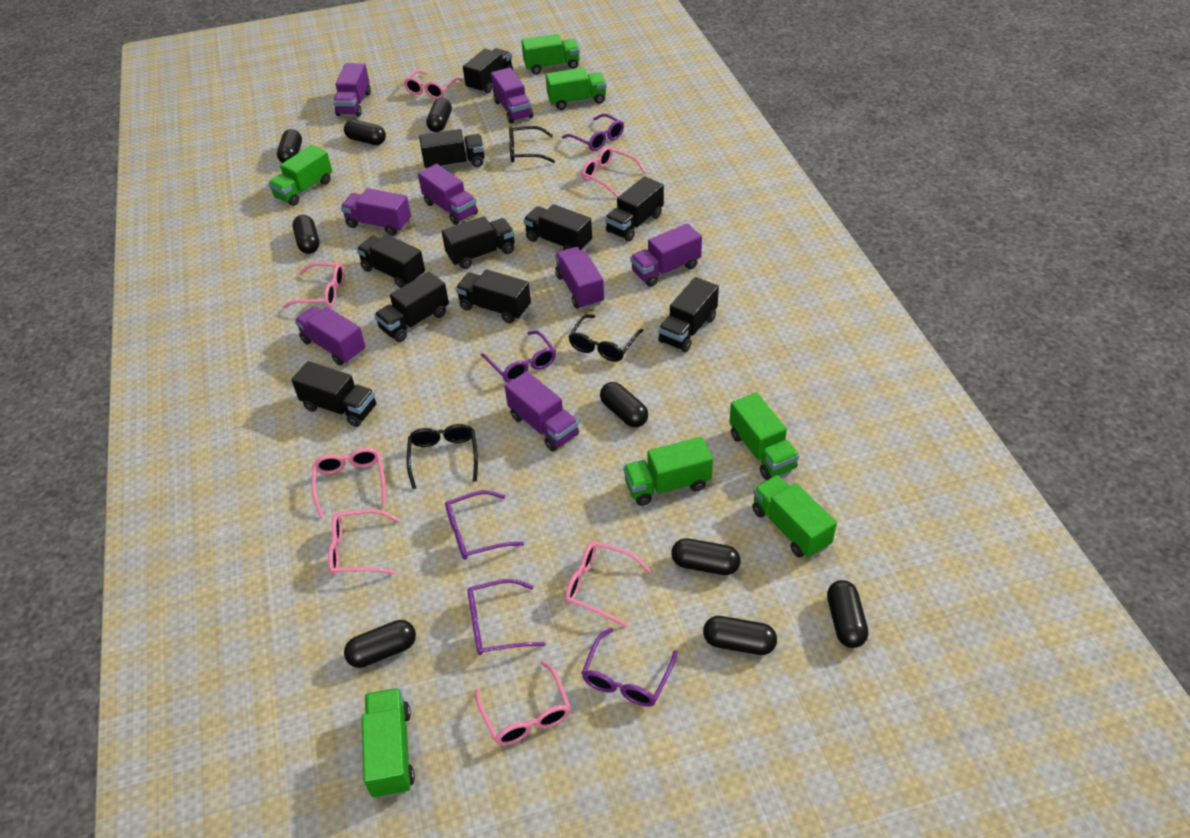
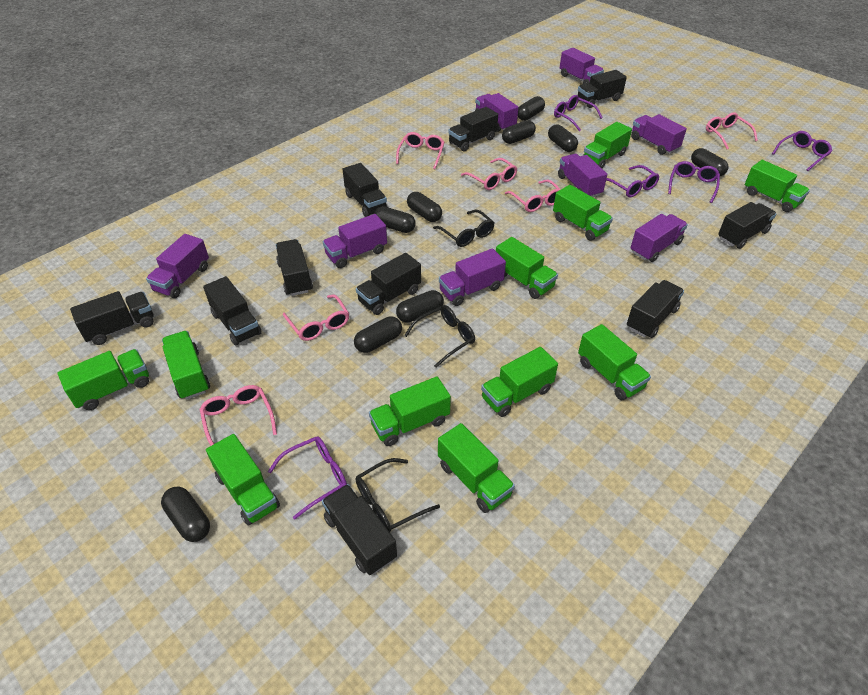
green truck: [268,145,332,206] [362,688,415,798] [521,34,580,74] [546,68,607,110] [623,437,713,506] [729,393,799,480] [752,475,837,558] = 7 -> [58,349,149,410] [162,331,210,400] [206,434,280,526] [369,377,451,446] [438,423,515,513] [481,347,558,417] [496,237,558,299] [553,185,613,241] [578,324,651,400] [583,122,632,168] [745,160,810,212] = 11
pink glasses: [283,262,344,309] [312,448,386,518] [328,509,399,575] [404,70,463,99] [475,661,571,746] [565,542,651,627] [582,146,646,197] = 7 -> [199,385,277,446] [283,295,349,341] [396,132,445,169] [461,158,517,190] [505,180,561,212] [706,112,758,149] = 6

